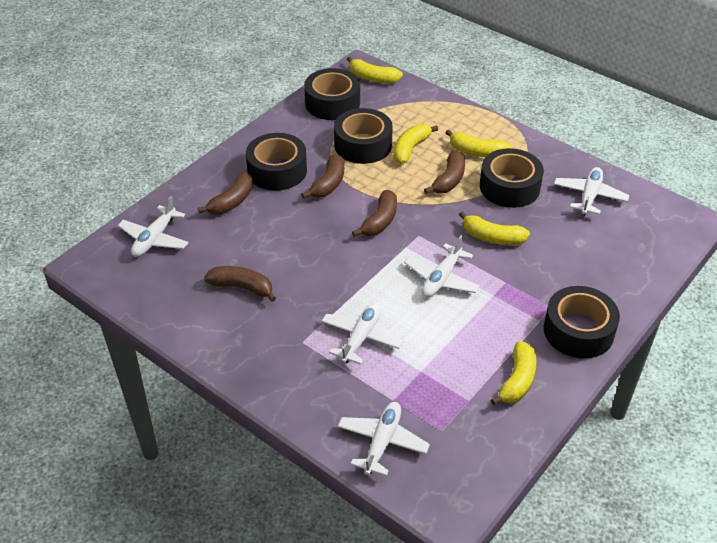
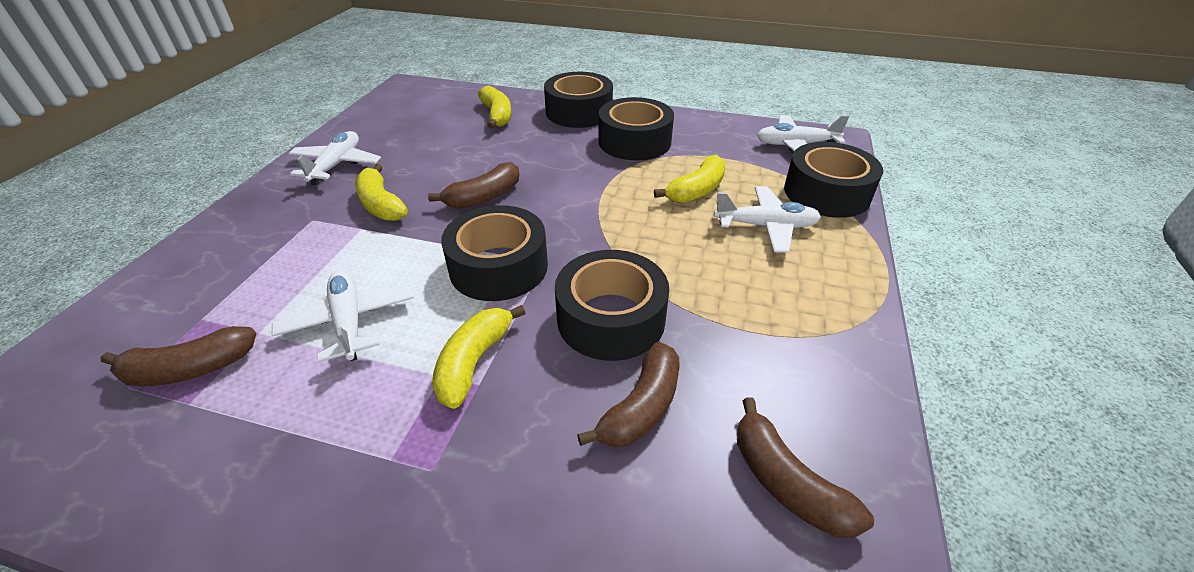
brown banana: [198,172,253,214] [204,266,276,302] [302,154,344,199] [352,190,397,237] [424,150,465,194] = 5 -> [101,326,256,386] [428,162,519,209] [577,342,679,447] [737,397,874,538] = 4
white plane: [118,196,189,257] [321,303,403,365] [337,402,430,476] [404,235,480,298] [554,167,629,216] = 5 -> [272,270,414,362] [288,131,381,186] [714,186,821,253] [757,115,849,153] = 4
yellow banana: [347,57,403,83] [393,124,438,164] [446,130,511,157] [459,211,530,245] [491,341,536,405] = 5 -> [355,164,408,221] [432,305,525,409] [478,86,511,129] [654,155,726,203] = 4

